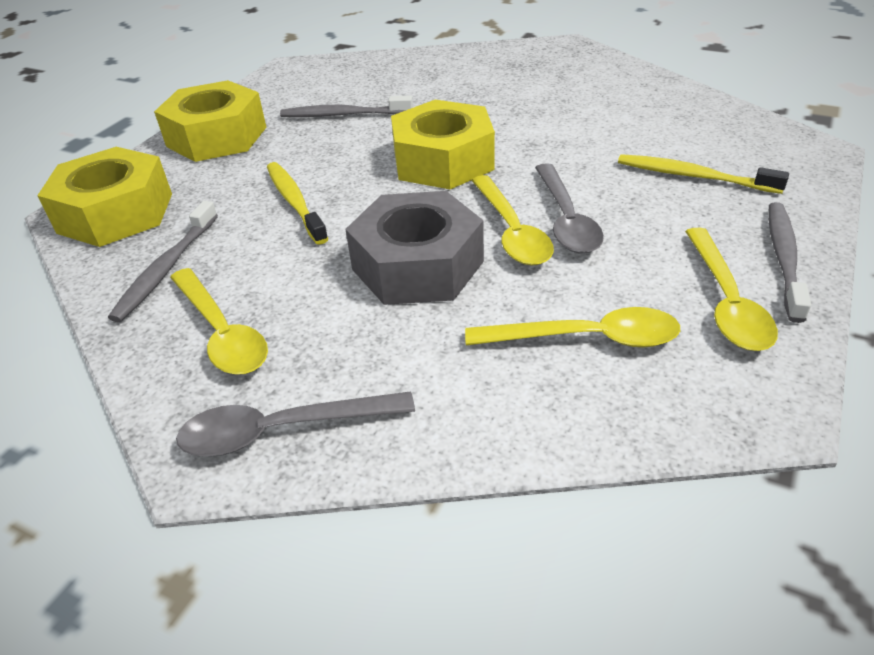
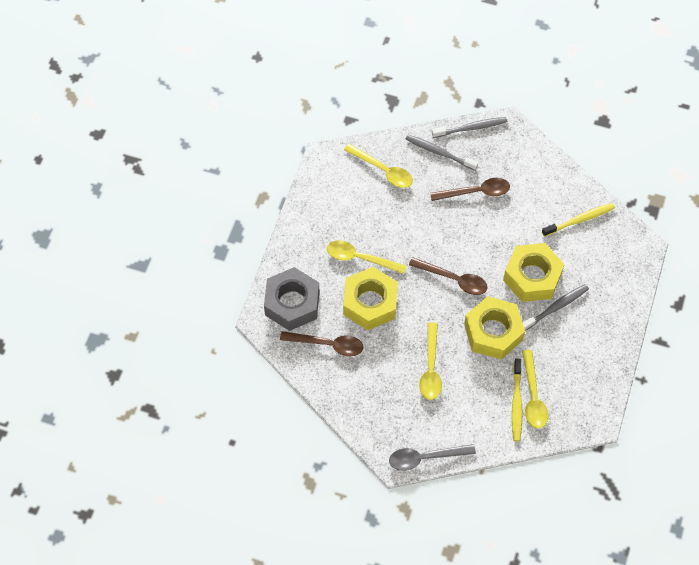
brown spoon: none = 0 -> [280,331,364,356] [409,257,488,295] [430,178,510,201] = 3
grey spoon: [176,391,415,457] [535,163,604,254] = 2 -> [389,444,476,471] = 1

